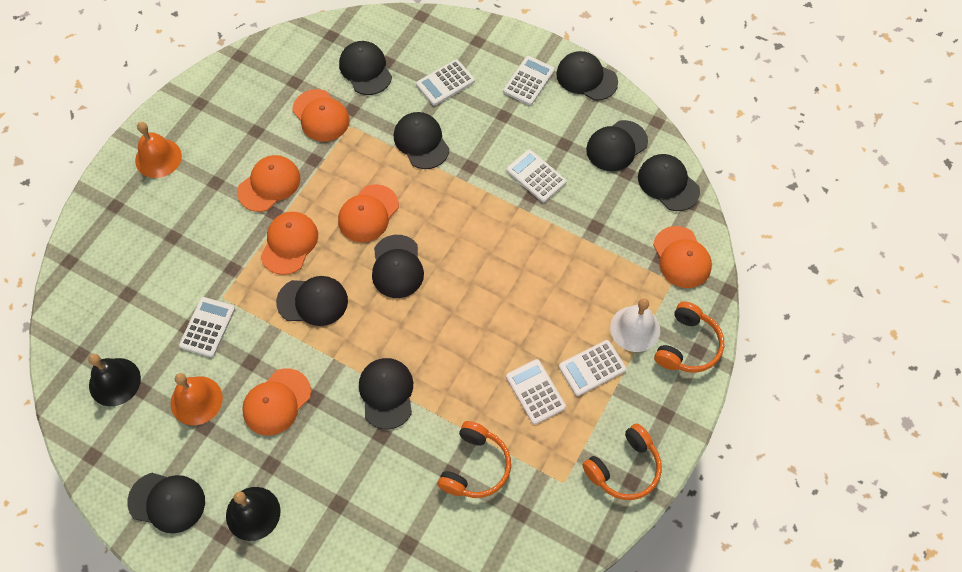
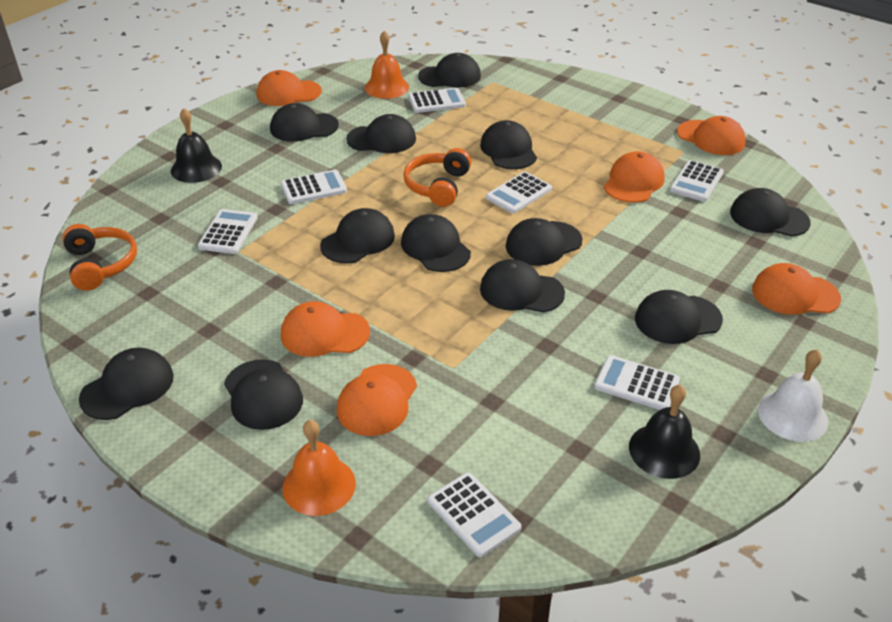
black cap: [127,473,205,533] [276,276,348,326] [339,41,392,95] [359,358,413,429] [372,235,424,298] [394,112,449,169] [556,51,618,101] [586,120,648,171] [638,154,700,211] = 9 -> [79,347,174,420] [224,359,303,430] [270,103,339,142] [320,208,395,263] [346,114,416,153] [401,214,471,272] [418,53,481,87] [480,120,537,169] [480,259,565,313] [506,218,582,266] [635,290,723,344] [730,188,811,237] = 12
orange headphones: [438,421,511,498] [582,424,662,500] [654,302,724,373] = 3 -> [62,224,137,291] [403,148,471,207] = 2
white calculator: [179,297,235,357] [416,59,475,106] [503,56,555,105] [506,150,567,202] [506,359,566,425] [559,340,626,396] = 6 -> [198,209,258,254] [281,170,347,204] [408,88,466,113] [428,473,521,557] [486,172,552,214] [594,355,680,410] [669,160,724,202] = 7

